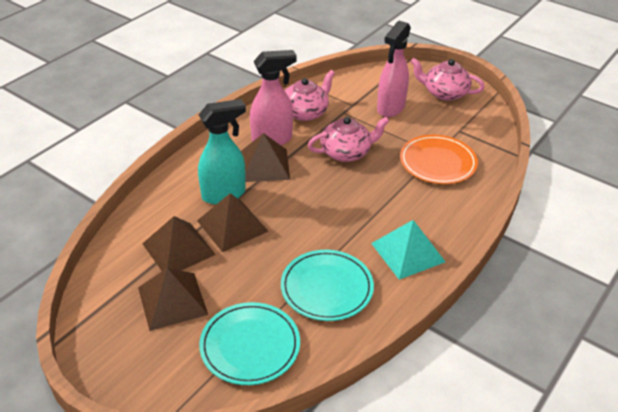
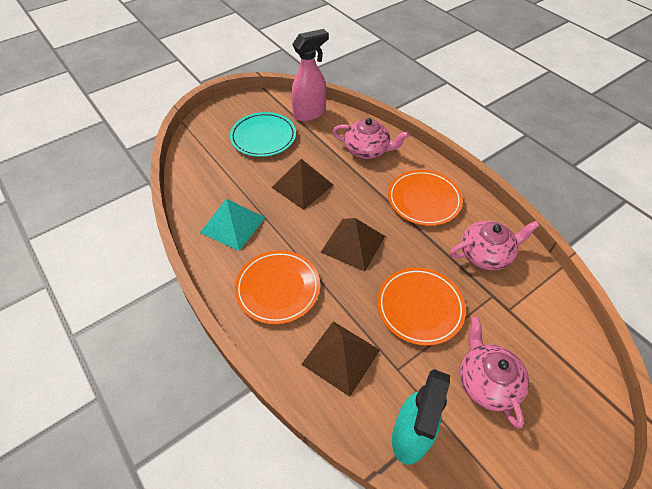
brown pyramid: [138,268,208,331] [142,216,216,271] [197,193,269,252] [241,133,290,182] = 4 -> [271,159,333,210] [301,321,380,397] [321,218,385,272] = 3
orange plate: [400,135,478,184] = 1 -> [235,250,320,324] [377,267,466,346] [388,170,463,226] = 3
pink spray bottle: [250,50,296,145] [377,21,411,117] = 2 -> [291,29,329,121] = 1
turquoise plate: [199,302,300,385] [281,250,374,321] = 2 -> [230,112,296,157] = 1

